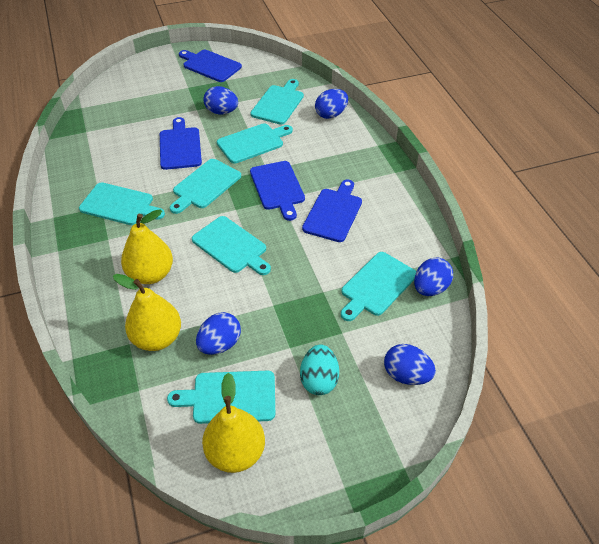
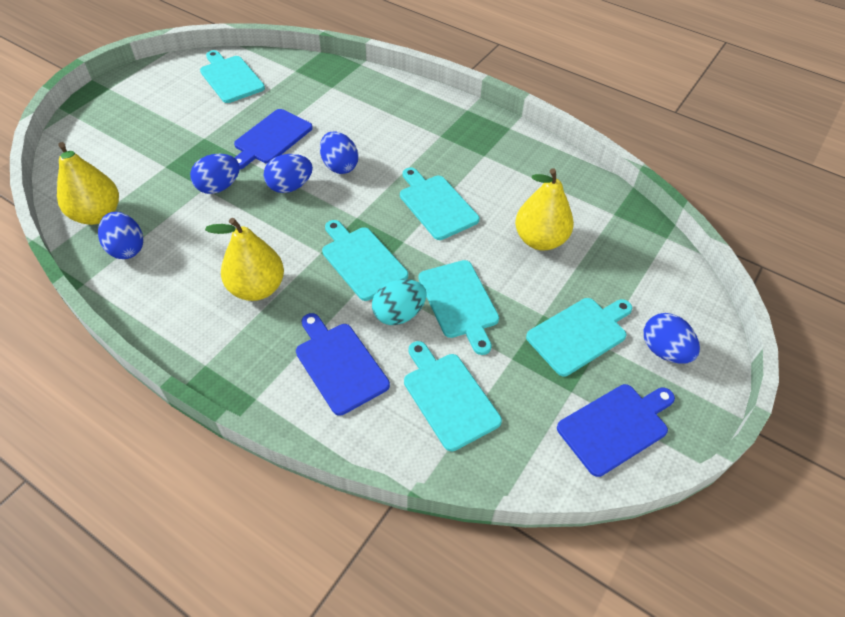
blue cutting board: [160,117,202,170] [179,50,242,82] [250,161,305,221] [302,180,362,242] = 4 -> [234,109,313,170] [296,313,390,416] [557,384,675,477] = 3
turquoise cutting board: [79,182,165,225] [167,371,275,424] [170,159,241,214] [192,216,271,275] [217,123,293,164] [250,79,304,125] [341,252,416,321] = 7 -> [200,50,265,103] [322,220,408,301] [400,167,479,240] [404,341,502,451] [418,260,499,355] [526,298,632,376] = 6

